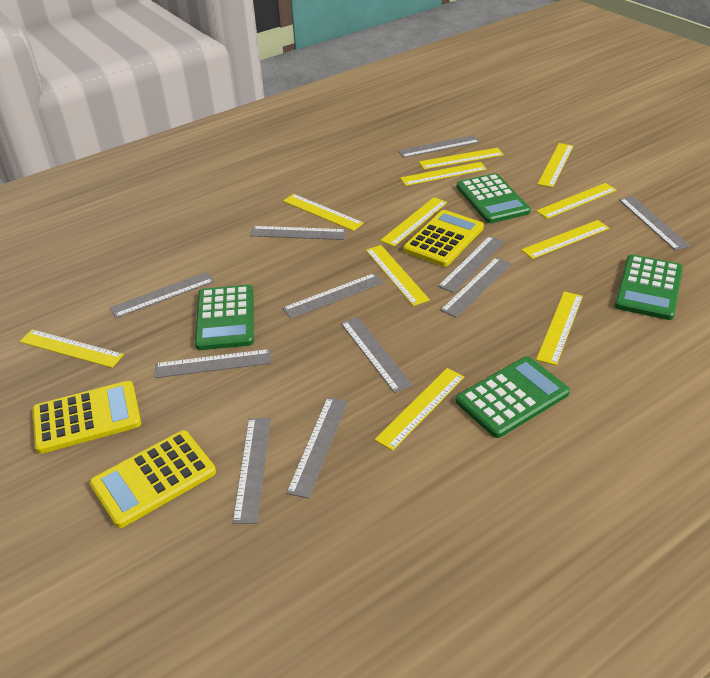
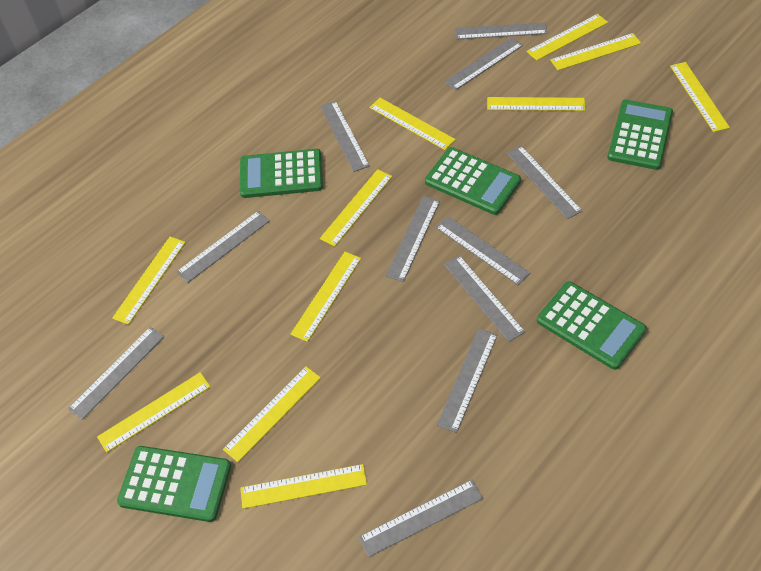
green calculator: [195,285,254,350] [456,356,570,438] [457,173,531,223] [615,255,683,320] = 4 -> [117,446,231,522] [240,149,323,198] [425,147,521,215] [537,281,647,370] [607,100,673,170] = 5
yellow calculator: [32,381,141,454] [90,430,216,528] [403,210,484,267] = 3 -> none = 0

